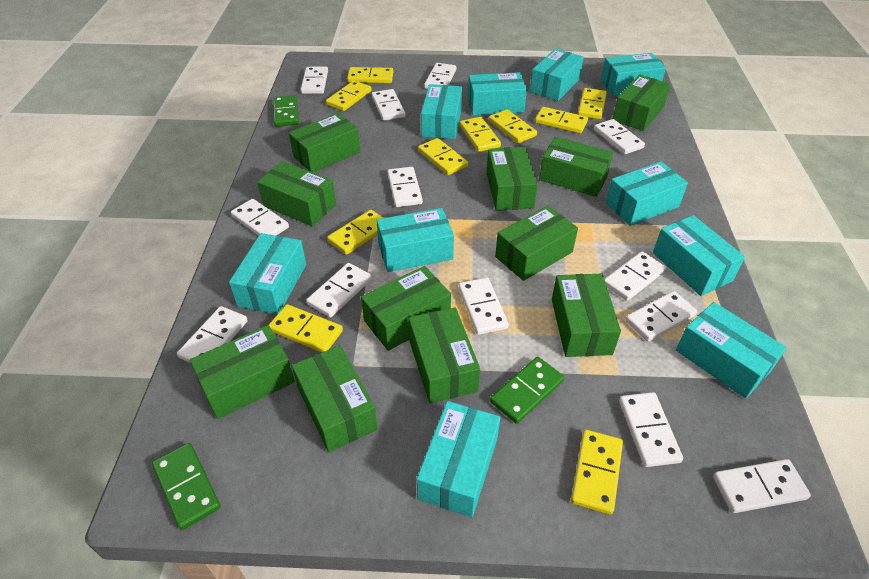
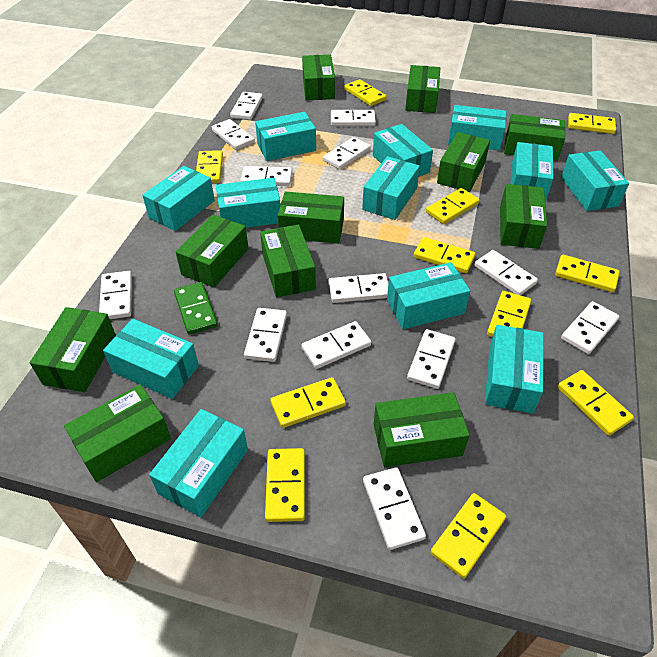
green domino: [152,443,221,530] [273,95,299,127] [490,357,564,424] = 3 -> [174,282,218,335] = 1
turquoise box: [229,233,306,314] [376,208,454,272] [417,401,500,518] [421,84,462,139] [468,72,527,115] [530,49,584,101] [601,53,666,96] [606,162,688,226] [653,215,745,296] [676,302,787,399] = 10 -> [103,319,199,399] [143,166,215,231] [149,409,248,517] [216,178,280,228] [255,112,316,161] [362,156,420,220] [373,124,433,177] [387,262,470,329] [448,105,507,150] [485,325,544,413] [511,142,554,202] [561,150,629,211] = 12
yellow domino: [269,304,343,352] [326,81,372,111] [327,210,383,255] [347,67,394,83] [418,138,468,175] [460,117,501,152] [489,109,537,143] [535,107,588,133] [571,430,623,515] [578,88,607,119] = 10 -> [196,150,223,183] [265,448,305,522] [270,377,346,428] [344,79,387,106] [414,237,476,273] [426,188,480,224] [430,493,506,578] [487,291,531,337] [555,255,620,292] [558,370,634,436] [568,113,616,134] = 11

